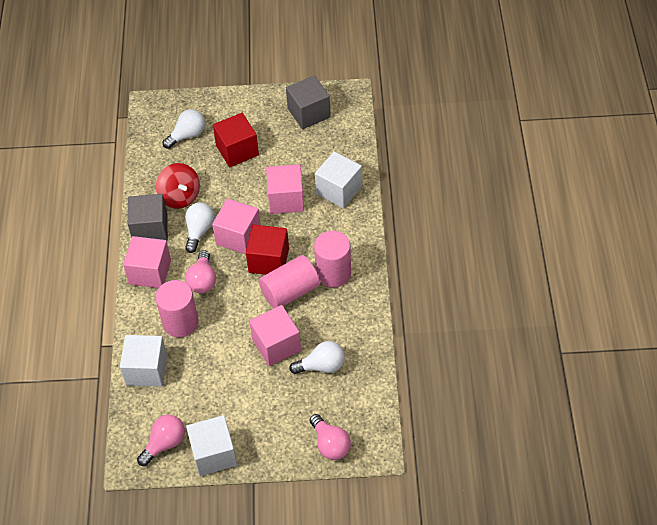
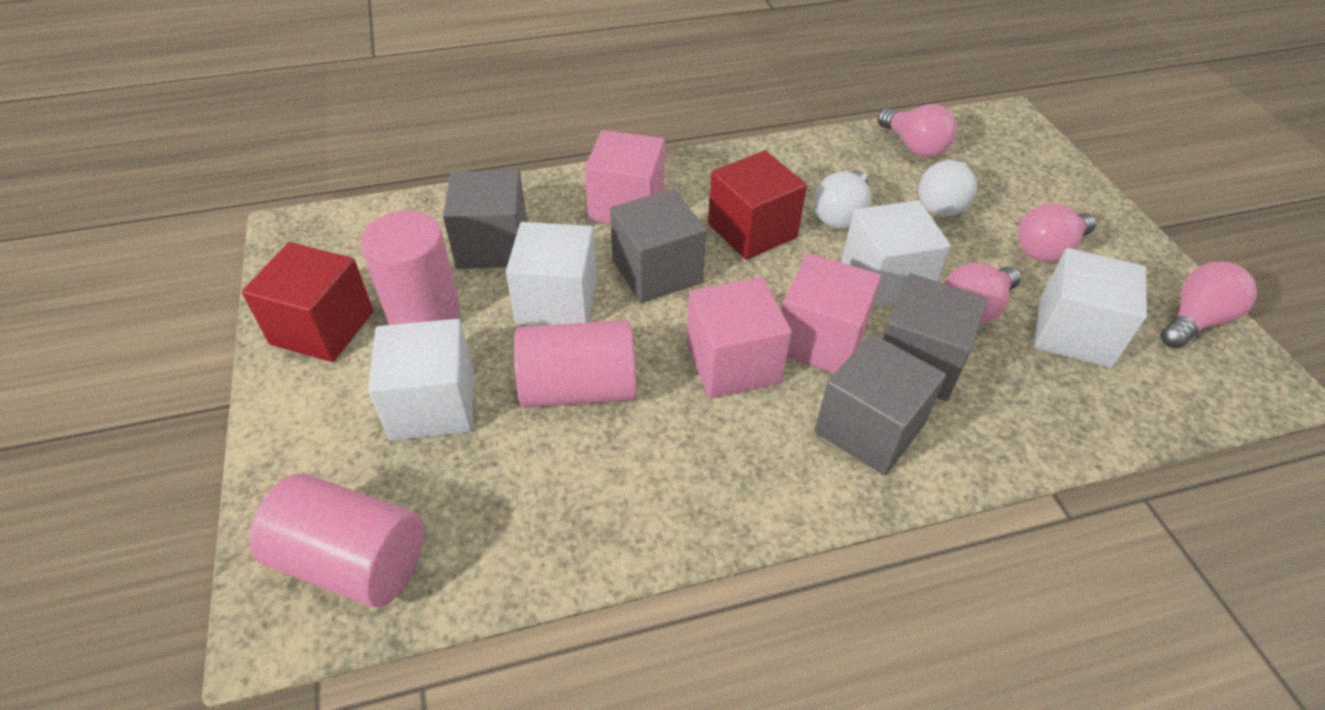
grey cube: [128,194,168,241] [286,76,331,129] = 2 -> [443,170,527,269] [610,189,706,303] [815,333,946,475] [883,274,987,401] = 4
pink cube: [123,236,171,288] [212,198,261,254] [249,305,301,366] [266,164,304,214] = 4 -> [585,130,665,224] [686,277,792,399] [782,253,881,373] = 3
pink light bulb: [137,415,185,466] [185,250,216,293] [310,414,351,460] = 3 -> [878,104,957,157] [944,263,1021,326] [1018,203,1096,262] [1160,262,1257,348] = 4
red spinning top: [156,163,200,209] = 1 -> none = 0
white cube: [120,335,167,387] [186,415,237,476] [315,151,362,208] = 3 -> [368,319,473,441] [506,222,597,326] [841,200,951,308] [1035,248,1147,368] = 4
white light bulb: [163,109,205,149] [185,203,215,253] [289,341,345,374] = 3 -> [814,170,871,229] [918,159,977,216] = 2

